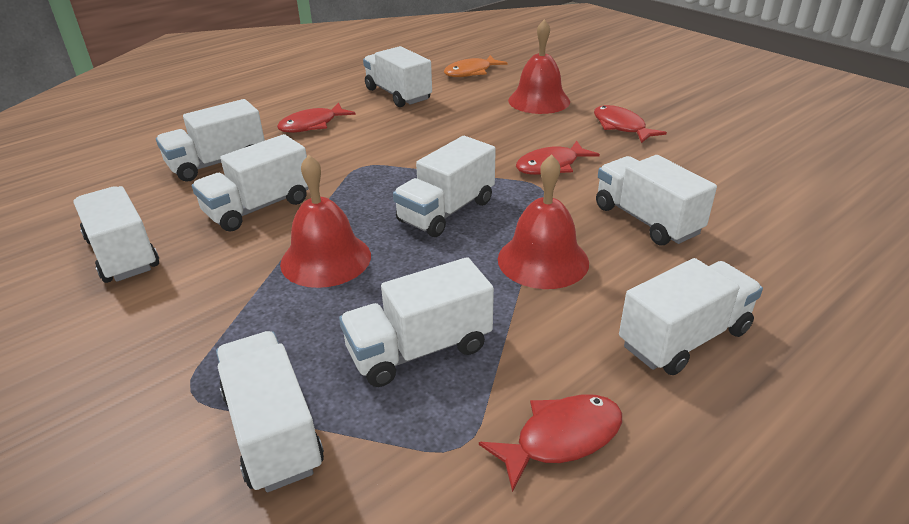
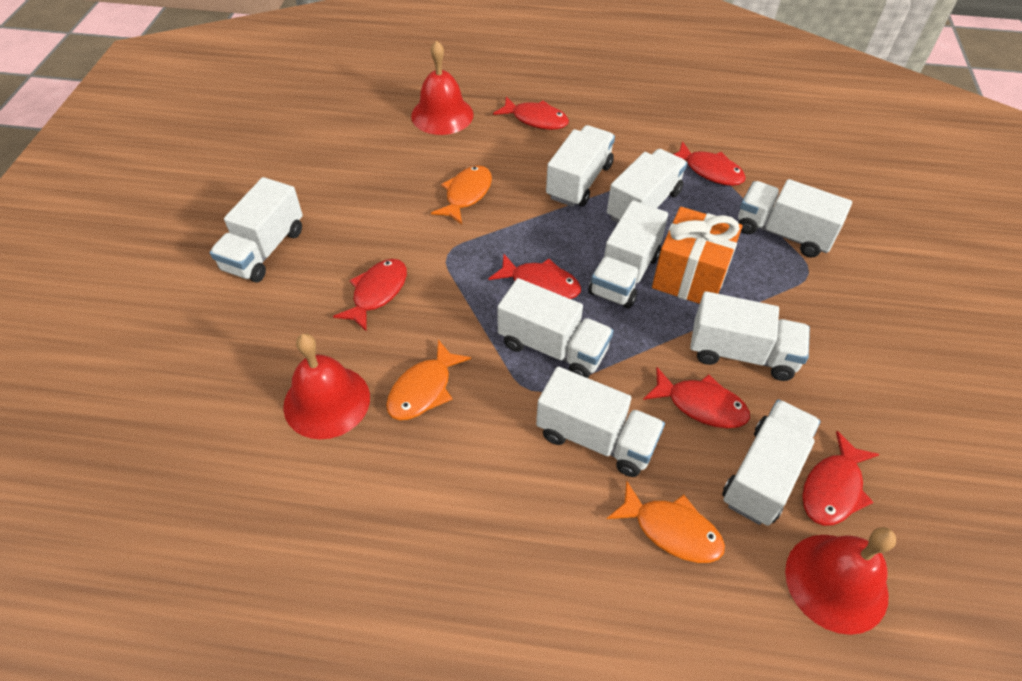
orange fish: [444,55,507,77] = 1 -> [386,340,471,420] [431,165,492,225] [607,481,725,563] = 3
orange gift: none = 0 -> [652,207,743,304] = 1
red fish: [277,103,356,133] [479,394,622,492] [516,140,600,175] [594,105,667,143] = 4 -> [333,259,407,332] [489,254,581,299] [493,96,569,130] [643,367,750,428] [674,141,746,186] [802,431,880,526] = 6

